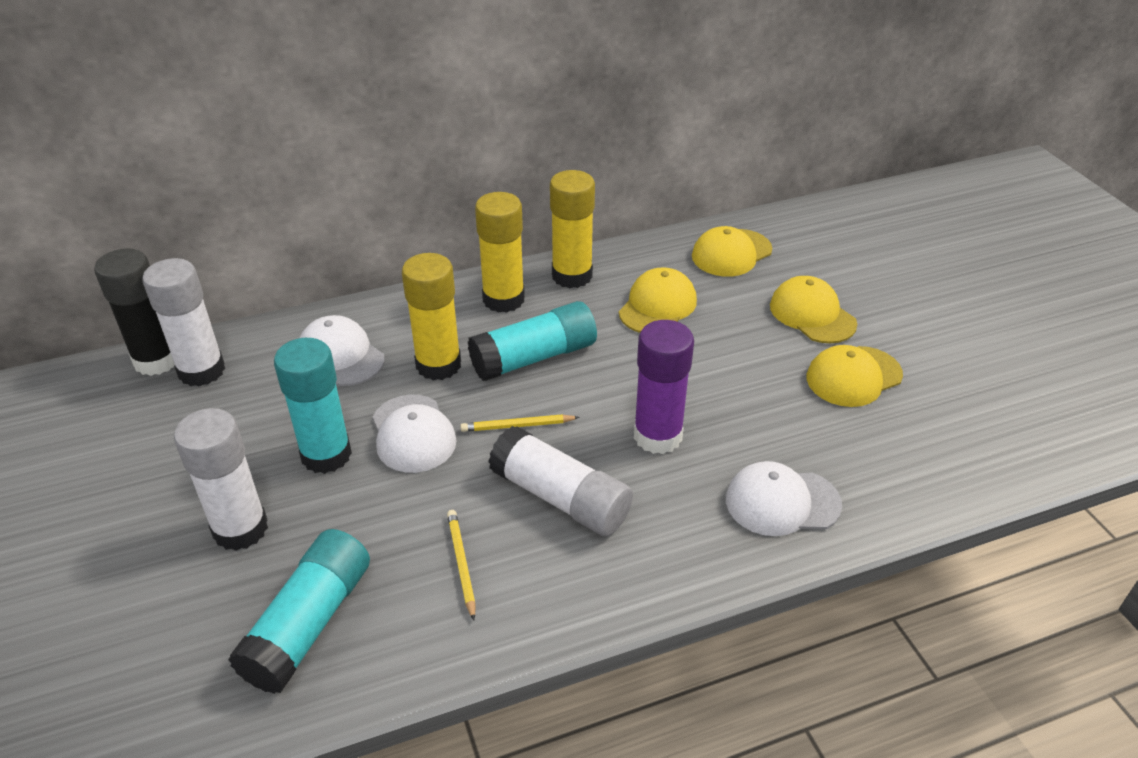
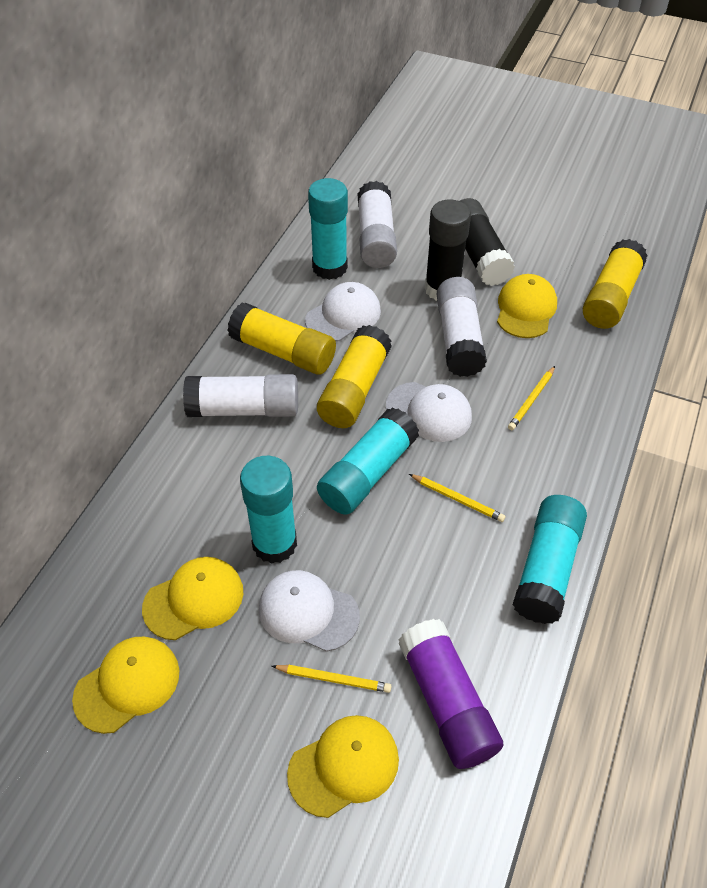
black glue stick: [94,248,175,376] = 1 -> [425,199,471,301] [460,198,515,286] = 2
turquoise glue stick: [228,529,370,694] [274,338,352,474] [468,301,597,381] = 3 -> [240,456,297,564] [308,178,348,280] [317,408,419,515] [513,495,587,624] = 4
yellow pencil: [447,510,476,620] [460,414,580,432] = 2 -> [272,665,392,693] [409,474,505,522] [508,366,555,430] = 3

